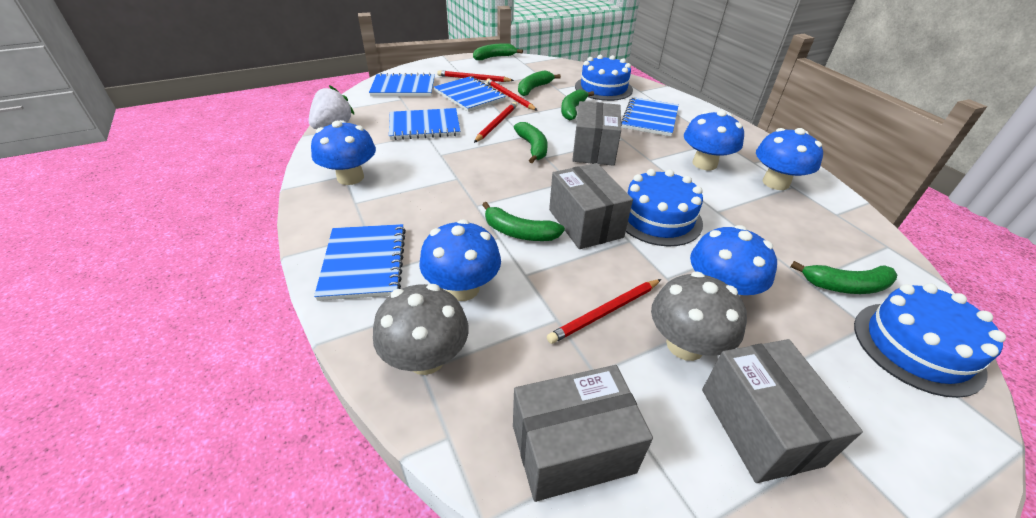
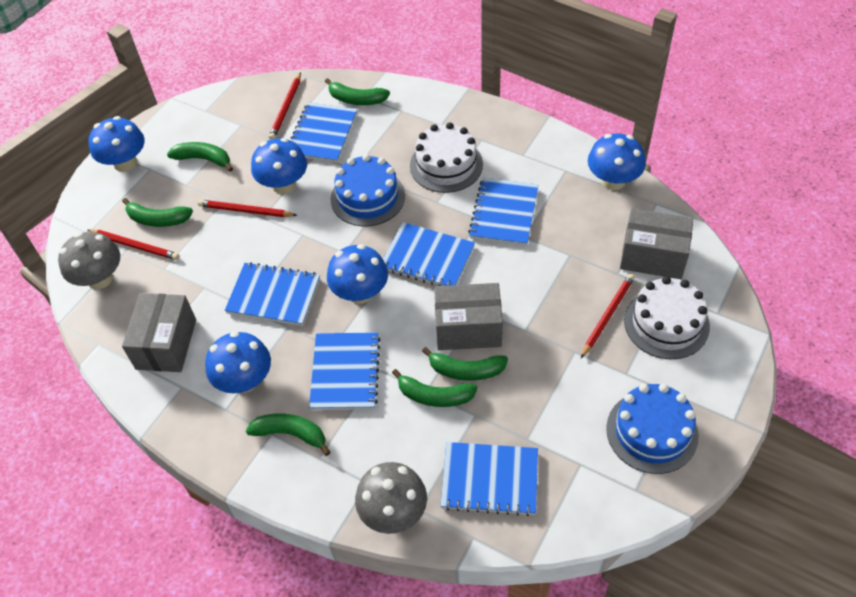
blue cake: [575,55,633,101] [626,169,703,246] [854,283,1006,398] = 3 -> [330,154,405,226] [606,383,699,474] = 2
blue notebook: [314,224,406,301] [369,73,435,96] [389,108,461,140] [434,76,506,112] [621,97,679,136] = 5 -> [225,262,320,326] [291,102,357,163] [309,332,381,410] [383,222,475,286] [440,442,538,516] [468,178,538,246] = 6
grey box: [513,365,653,502] [549,163,633,249] [572,101,621,166] [702,339,863,483] = 4 -> [122,293,196,372] [434,283,503,350] [620,208,694,279] = 3
white cake: none = 0 -> [410,122,483,193] [624,276,710,359] = 2
white strawberry: [309,85,355,129] = 1 -> none = 0

